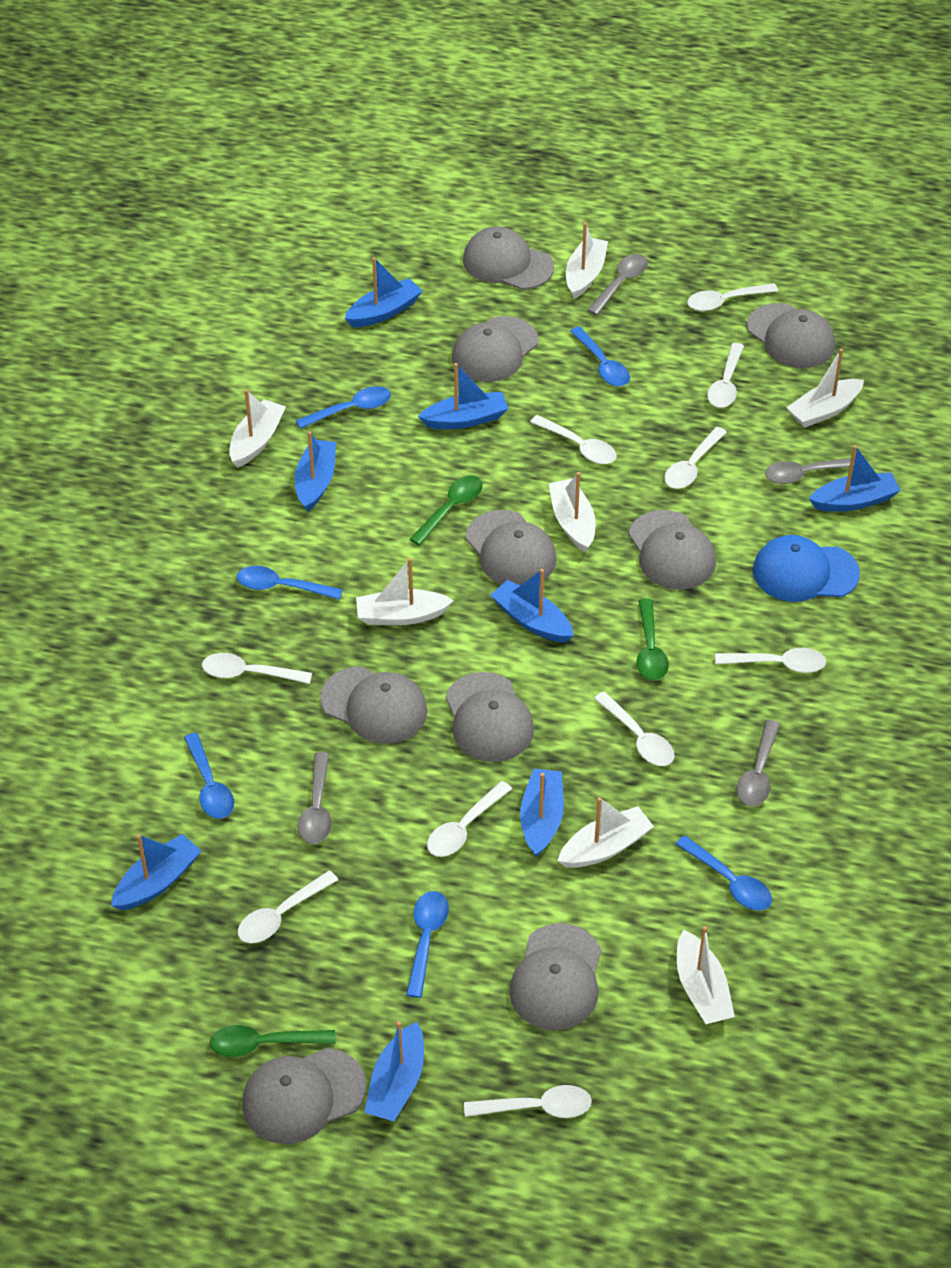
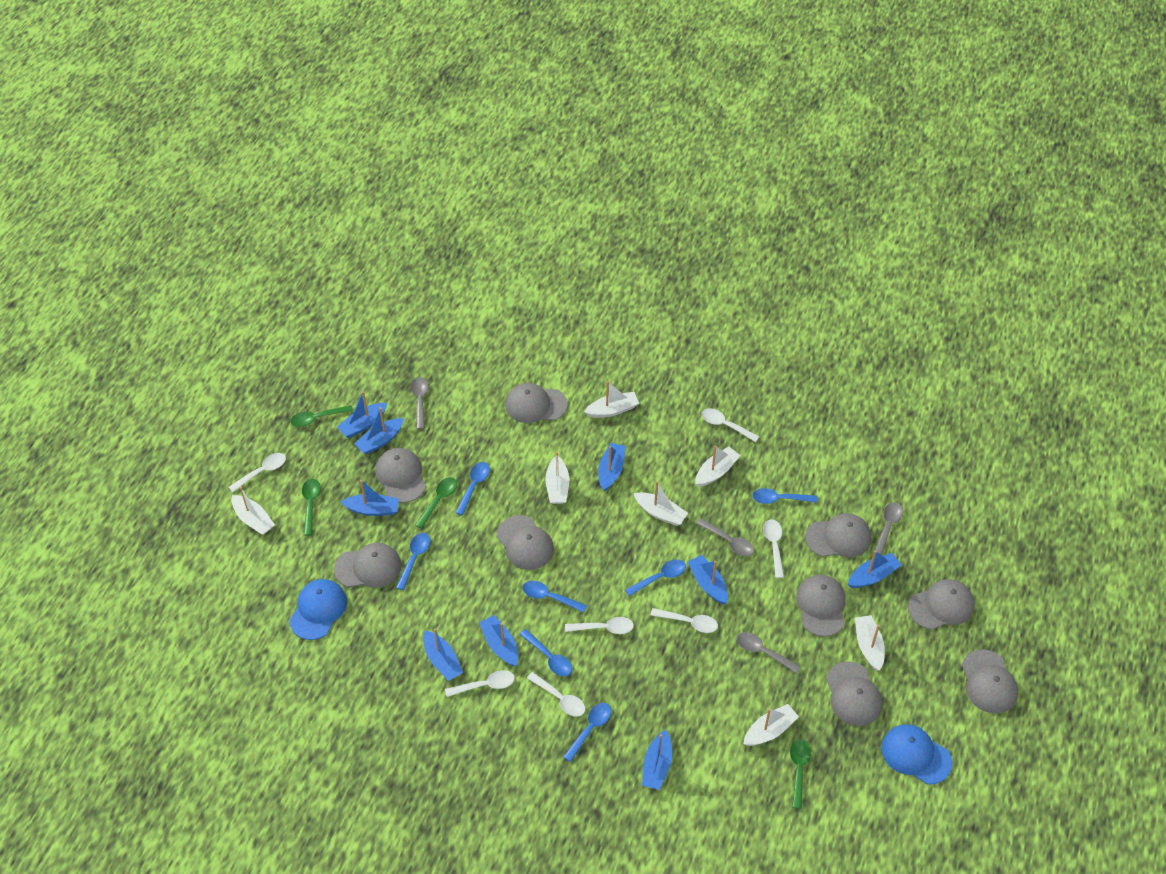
blue boat: [111,834,202,911] [295,431,336,512] [344,257,423,327] [364,1021,424,1121] [418,363,509,429] [491,569,574,643] [520,768,564,857] [809,445,901,512] = 8 -> [337,391,387,438] [341,480,399,516] [354,407,404,454] [423,628,463,681] [479,615,518,666] [598,443,626,491] [642,730,672,790] [688,555,728,604] [848,550,901,588] = 9
blue cap: [753,535,860,602] = 1 -> [289,579,347,640] [881,724,952,784] = 2
blue spoon: [184,733,234,819] [237,566,343,600] [295,386,391,429] [406,891,449,998] [570,327,630,387] [676,835,772,911] = 6 -> [396,533,430,590] [455,462,490,515] [519,629,572,676] [522,581,587,613] [563,703,611,762] [625,559,686,596] [752,488,817,504] = 7
green spoon: [210,1025,336,1057] [410,476,482,546] [637,598,669,681] = 3 -> [290,405,353,427] [302,479,321,536] [415,477,457,529] [790,739,811,809] = 4
white spoon: [202,653,312,684] [238,870,338,943] [427,781,512,857] [464,1085,592,1118] [530,415,617,464] [594,692,674,766] [664,427,727,489] [687,283,778,311] [707,343,744,408] [715,648,826,673] = 10 -> [229,453,286,492] [445,670,515,697] [527,672,585,717] [565,617,634,634] [650,608,718,633] [701,408,759,442] [763,519,784,578] = 7

